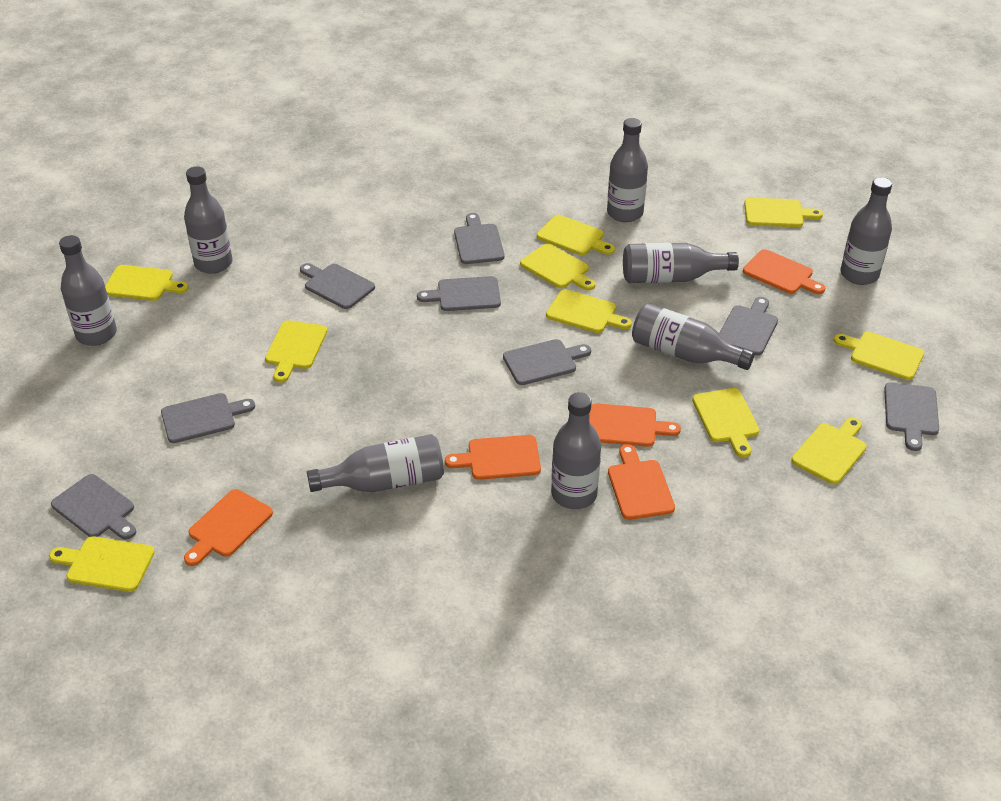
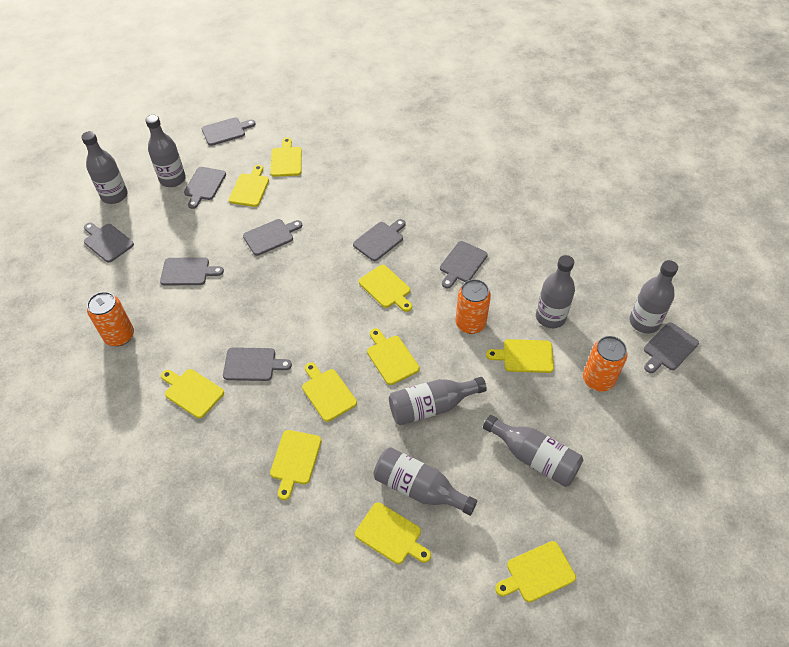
grey bottle: [59,235,117,346] [184,166,233,274] [307,434,444,492] [551,392,601,509] [607,118,648,222] [623,243,739,283] [632,303,755,370] [840,177,892,285] = 8 -> [81,131,128,204] [145,115,186,187] [373,447,477,516] [389,377,487,425] [483,415,583,487] [536,255,575,328] [629,260,678,334] = 7
grey cutting board: [51,474,136,540] [161,393,255,443] [300,263,375,309] [417,276,501,311] [454,213,505,264] [503,339,591,385] [719,297,778,356] [884,382,939,451] = 8 -> [84,223,134,262] [160,257,224,285] [184,167,226,209] [202,117,256,146] [223,347,292,381] [243,219,302,256] [353,219,406,261] [440,241,488,288] [644,322,699,373] = 9
orange can: none = 0 -> [87,292,134,346] [456,279,491,334] [583,336,627,392] = 3
orange cutting board: [184,489,273,566] [445,435,541,480] [589,403,681,447] [608,444,675,520] [743,249,825,294] = 5 -> none = 0

